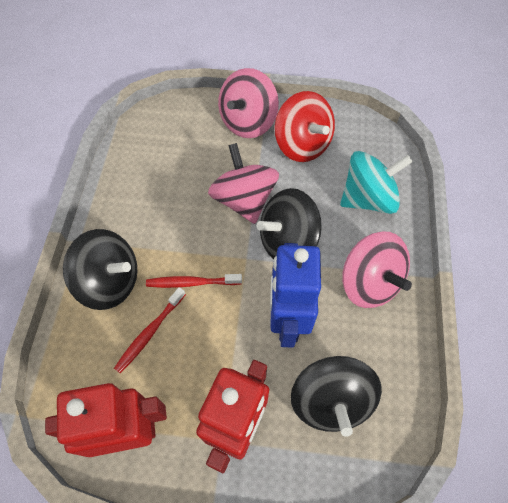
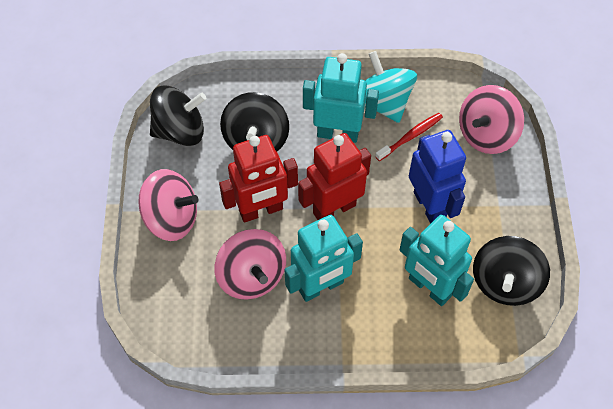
red spinning top: [274,91,335,162] = 1 -> none = 0
red toothbrush: [114,287,186,373] [146,274,242,288] = 2 -> [375,113,443,161] = 1
turquoise robot: none = 0 -> [284,215,363,302] [303,53,379,143] [399,215,474,306] = 3

